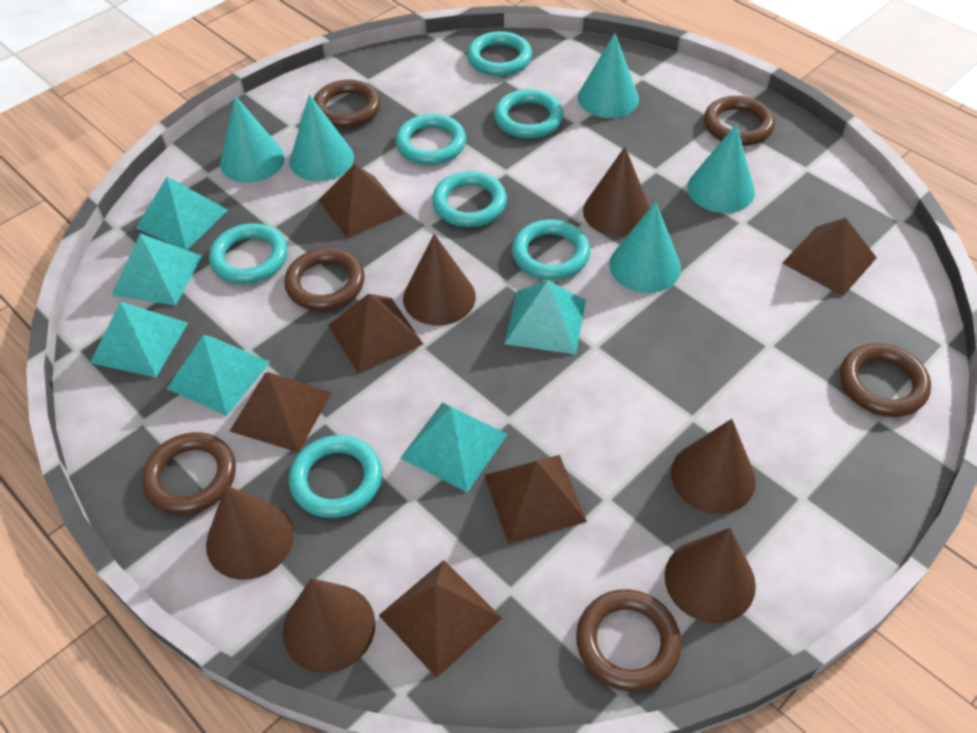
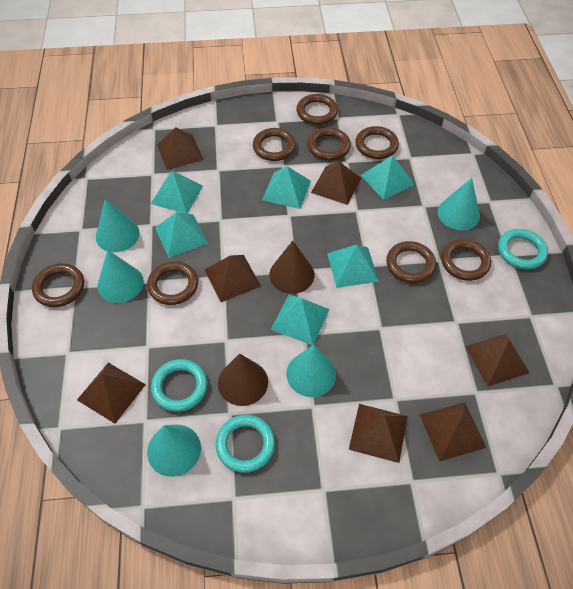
brown cone: [206,485,294,580] [283,578,375,673] [403,234,476,326] [583,147,650,236] [665,528,756,623] [671,419,756,514] = 6 -> [218,353,268,406] [269,241,314,294] = 2
brown pyramid: [230,372,332,453] [318,164,405,238] [328,294,423,374] [379,560,502,678] [484,455,587,544] [782,218,877,296] = 6 -> [77,363,146,424] [157,127,204,170] [205,255,261,302] [311,161,361,205] [349,404,408,463] [420,402,486,461] [465,334,530,387] = 7
brown ring: [142,432,236,515] [284,248,365,311] [314,79,381,128] [576,589,681,691] [704,96,775,146] [840,343,931,417] = 6 -> [32,263,84,307] [147,261,198,305] [253,128,296,161] [296,94,338,125] [307,127,351,161] [355,126,399,159] [386,241,436,283] [441,239,491,281] = 8
turquoise ring: [209,223,288,284] [289,435,382,518] [395,114,466,165] [432,171,507,227] [467,31,532,76] [494,89,563,139] [512,220,590,280] = 7 -> [151,359,208,412] [216,415,275,473] [498,229,548,269] = 3

